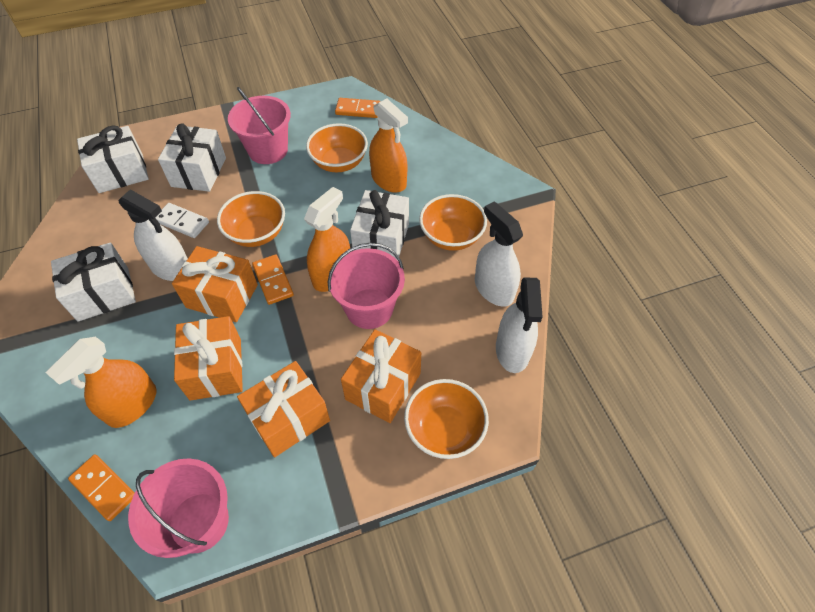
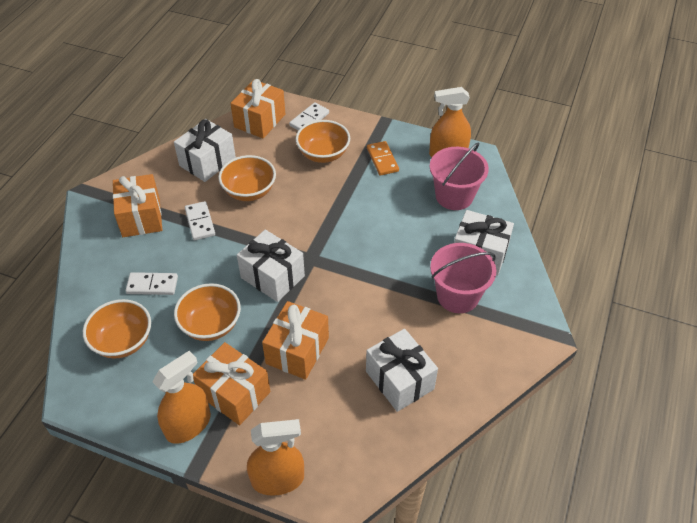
orange domino: [68,454,135,521] [252,255,294,305] [335,98,380,118] = 3 -> [367,141,399,176] = 1
pink bucket: [128,458,229,558] [228,87,291,164] [328,243,405,329] = 3 -> [430,142,489,210] [430,243,496,313] = 2
white domino: [155,203,209,238] = 1 -> [125,272,178,295] [185,201,215,240] [289,102,329,130] = 3
white spray bottle: [118,189,188,281] [475,202,523,307] [496,277,543,373] = 3 -> none = 0

